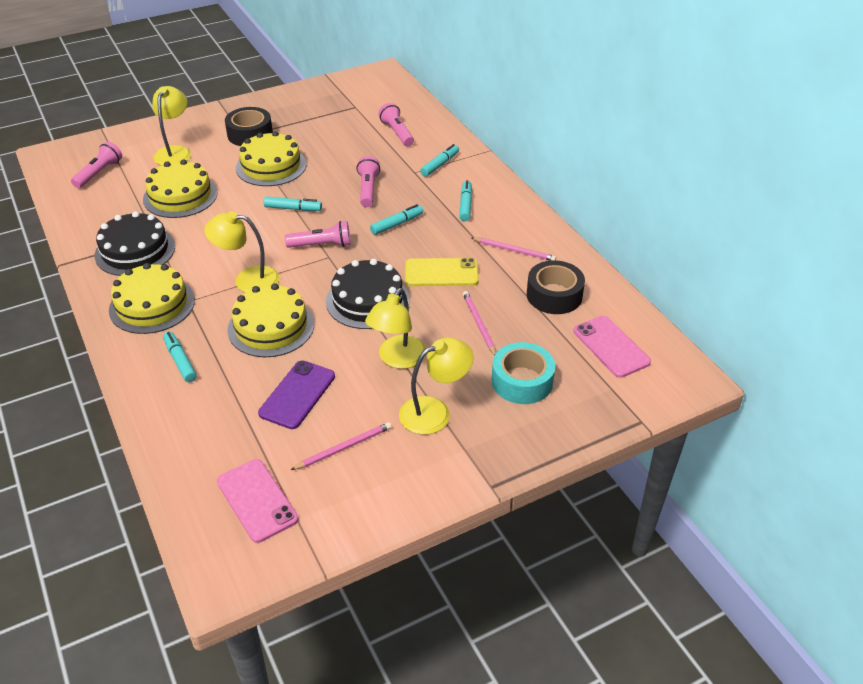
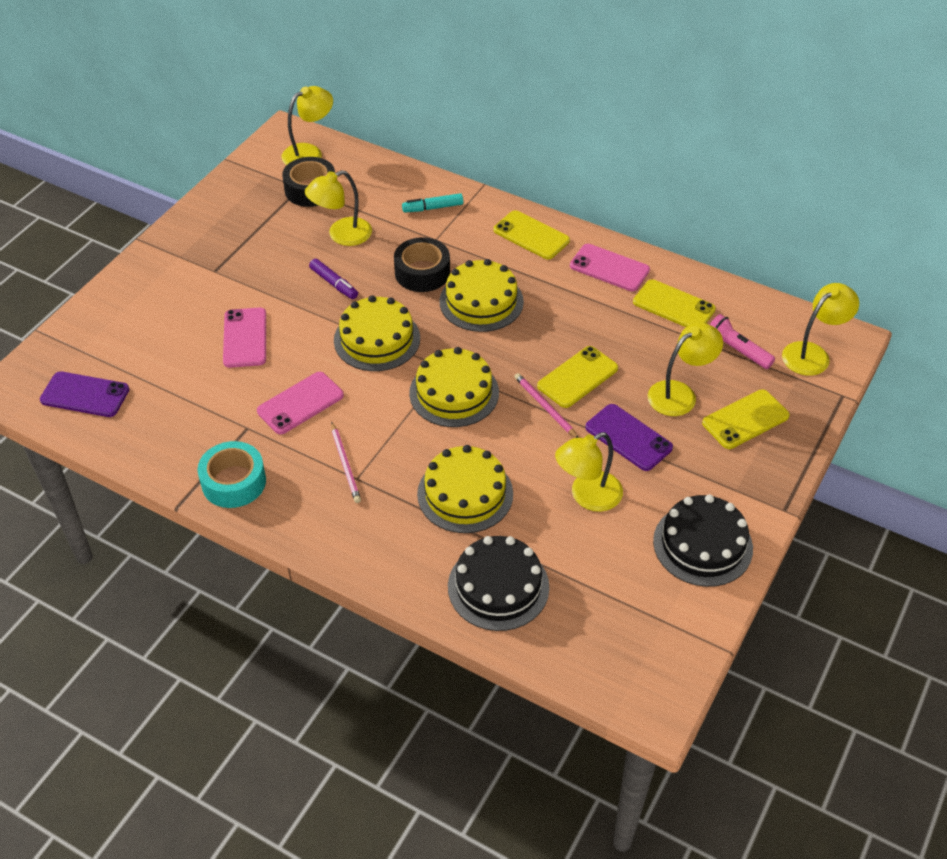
pink flashlight: [71,141,122,188] [285,221,351,248] [356,156,380,207] [378,103,414,146] = 4 -> [710,314,775,369] = 1
pink pencil: [291,422,392,470] [463,291,496,356] [471,237,556,261] = 3 -> [331,422,361,503] [514,373,578,438] = 2
pink phone: [217,459,298,543] [573,316,651,378] = 2 -> [223,308,266,368] [257,372,344,434] [570,244,650,291] = 3
purple marker: none = 0 -> [309,259,358,299] = 1
purple phone: [258,360,335,429] = 1 -> [40,371,129,417] [585,404,673,471] = 2
turquoise marker: [163,331,197,382] [264,197,322,211] [370,204,423,235] [420,144,459,177] [459,180,472,221] = 5 -> [402,193,463,213] = 1
yellow lamp: [152,86,191,166] [204,211,280,292] [365,288,426,369] [399,337,474,435] = 4 -> [281,86,333,165] [305,170,372,246] [555,432,623,512] [648,323,723,416] [782,283,859,376] = 5
yellow phone: [405,258,479,286] = 1 -> [493,210,570,260] [537,346,618,408] [633,279,716,327] [702,389,790,449] = 4

